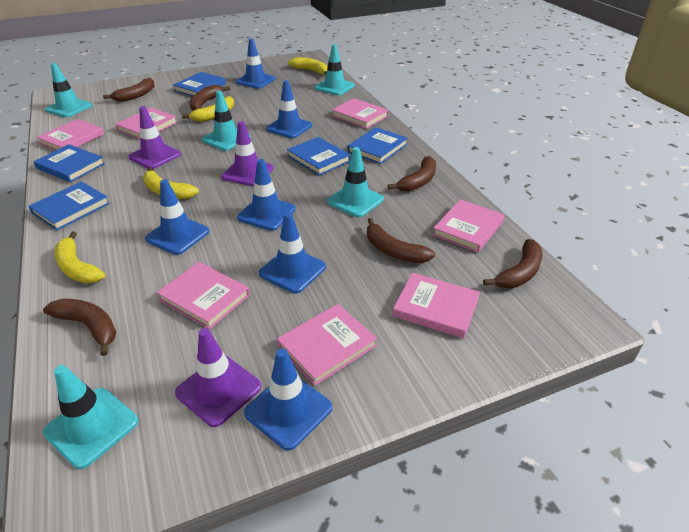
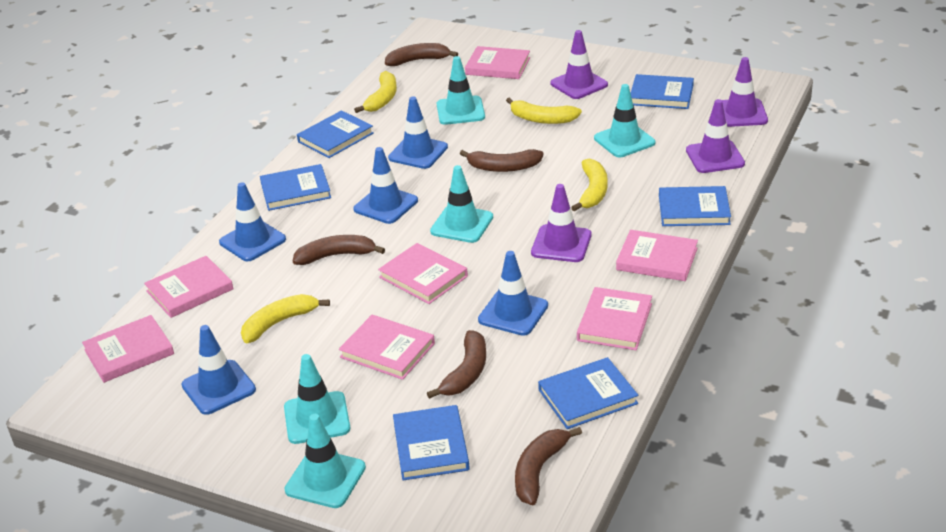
blue book: [28,181,110,230] [33,144,105,183] [173,72,226,96] [287,137,351,176] [348,127,408,164] = 5 -> [260,164,331,211] [297,110,374,158] [393,405,470,480] [538,357,638,429] [631,74,694,109] [659,186,731,226] = 6
blue traffic cone: [145,179,209,255] [236,39,275,89] [237,159,296,231] [244,348,332,450] [259,212,326,293] [266,80,312,138] = 6 -> [181,325,256,415] [219,182,286,261] [353,147,418,224] [388,96,448,169] [478,251,548,336] = 5
brown banana: [43,299,116,356] [103,78,155,102] [190,85,230,110] [367,218,435,263] [388,156,436,192] [483,239,543,288] = 6 -> [293,235,385,265] [385,43,458,66] [427,330,486,399] [460,149,544,172] [515,427,582,505] = 5
purple traffic cone: [129,106,181,169] [175,328,261,427] [221,121,274,186] = 3 -> [531,184,591,262] [550,30,608,99] [686,99,745,173] [722,57,768,127] = 4

